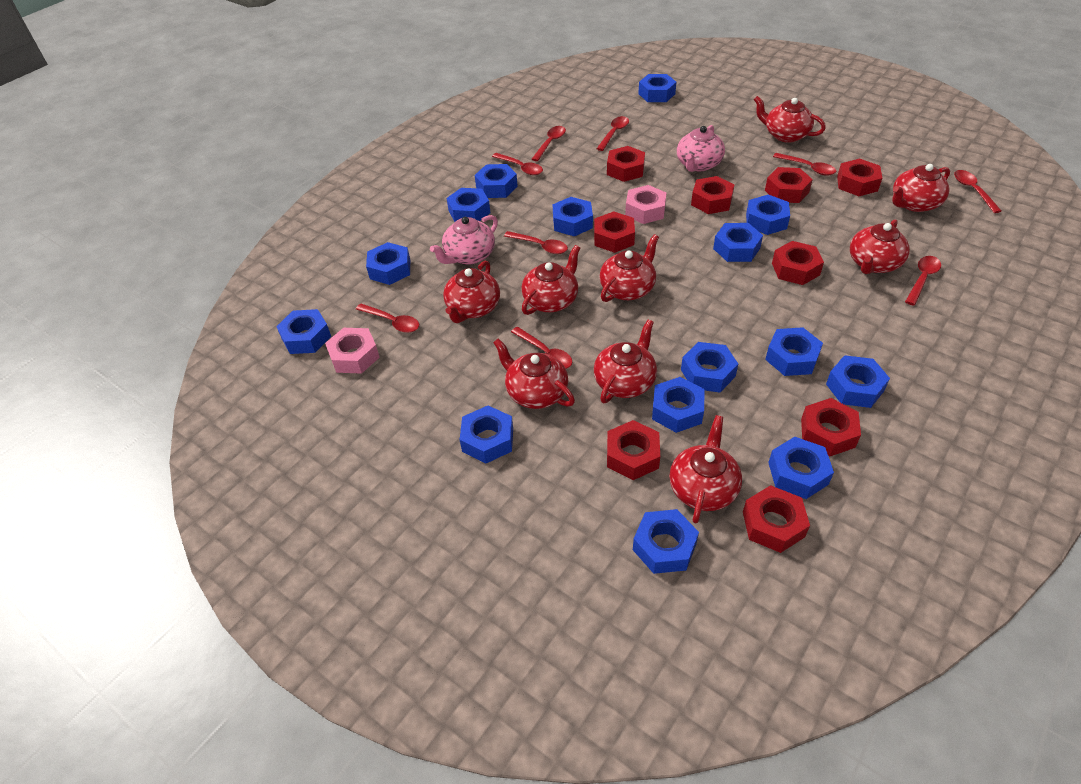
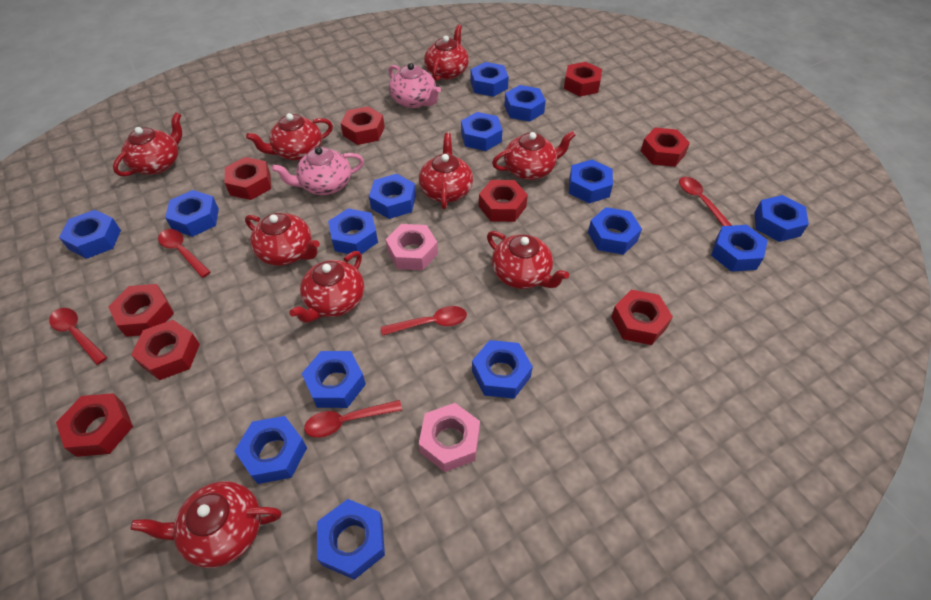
red spoon: [356,304,419,333] [492,153,543,175] [504,231,568,254] [511,327,572,369] [532,126,566,161] [597,116,629,151] [773,153,836,175] [905,256,941,306] [954,170,1001,213] = 9 -> [49,308,107,365] [158,229,211,278] [304,400,402,438] [381,306,467,336] [679,177,732,226] = 5

